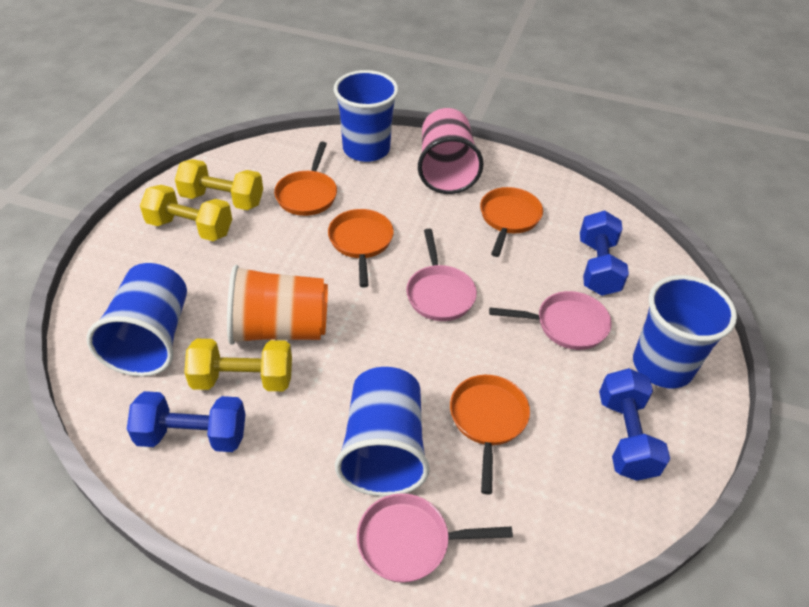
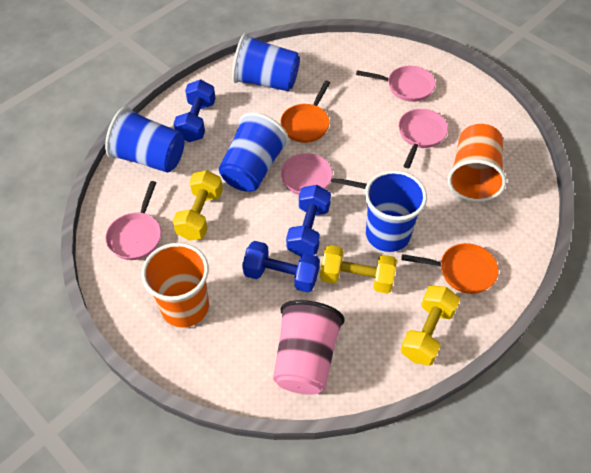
orange cup: [227,265,328,345] = 1 -> [141,243,209,328] [447,124,506,202] = 2
orange pan: [274,142,337,216] [328,209,394,288] [450,375,530,495] [480,187,543,257] = 4 -> [280,80,331,143] [401,243,499,294] = 2
pink pan: [357,493,513,583] [406,229,477,321] [489,291,612,350] = 3 -> [105,181,161,260] [281,153,367,195] [356,66,435,102] [398,109,448,168] = 4

